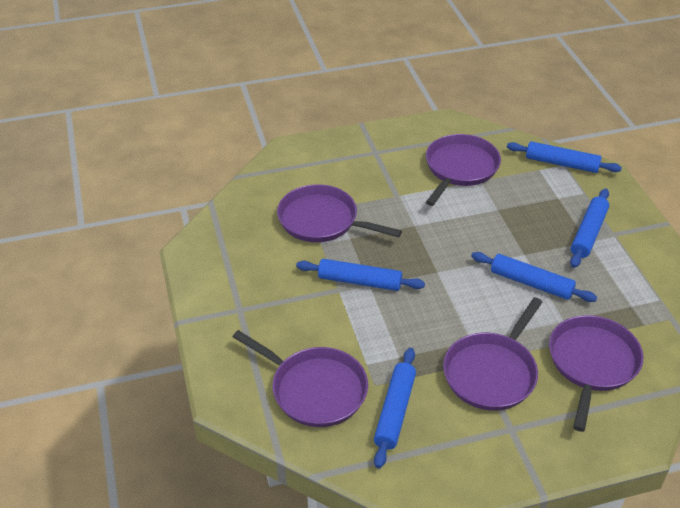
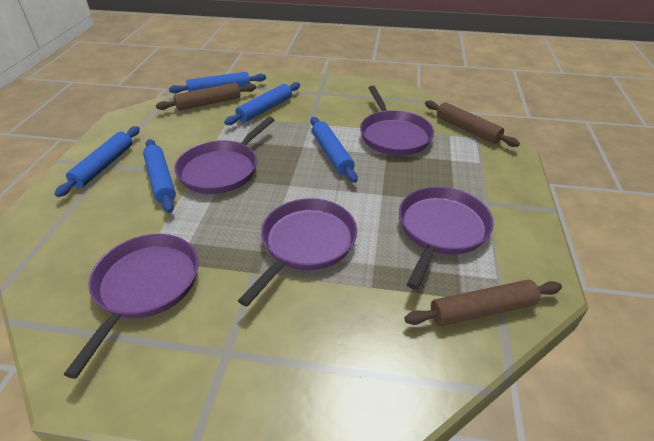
brown rolling pin: none = 0 -> [156,83,256,111] [404,280,562,326] [425,100,520,147] = 3

